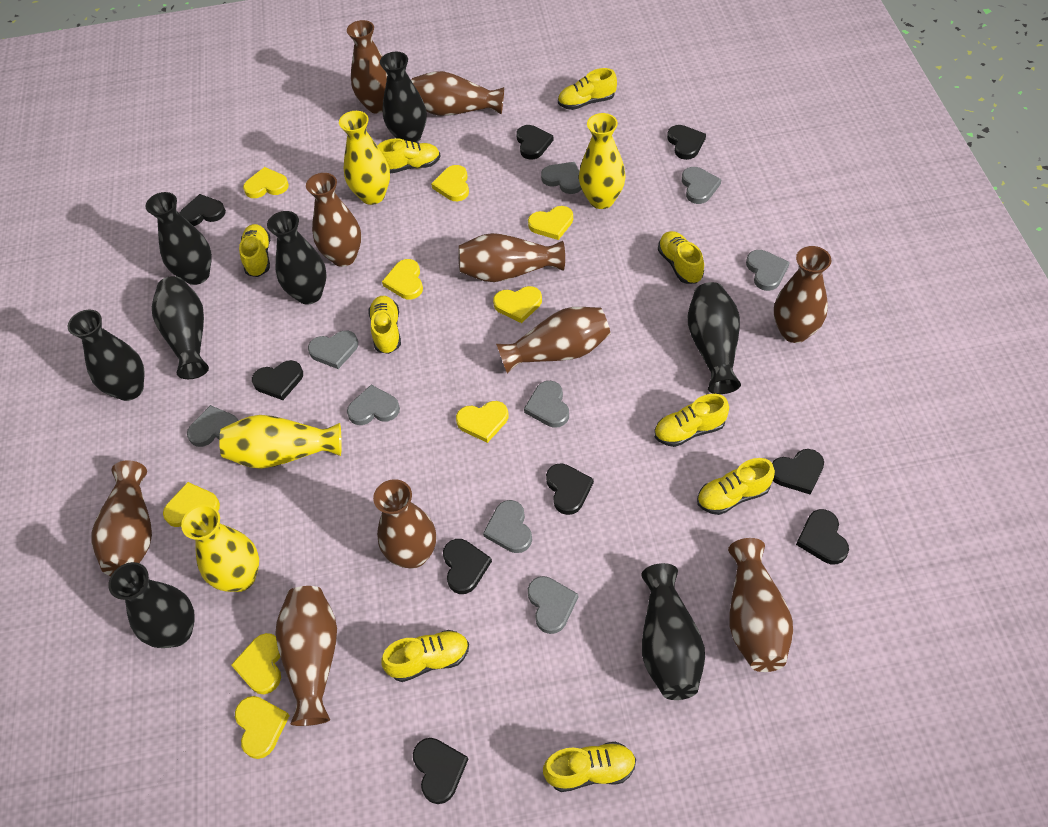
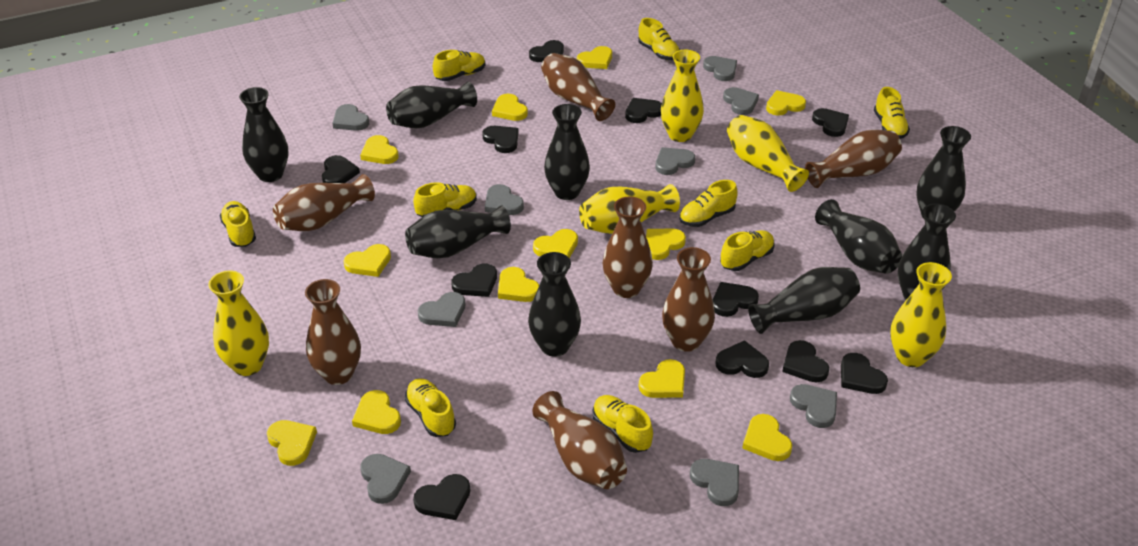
black heart: [180,194,226,226] [252,360,303,400] [413,738,468,804] [443,539,492,594] [516,125,554,160] [546,463,594,515] [667,125,706,160] [772,449,824,495] [796,509,849,564] = 9 -> [322,155,360,183] [413,474,470,520] [451,263,497,297] [482,126,518,153] [529,40,564,62] [625,98,662,123] [713,282,759,317] [715,340,769,378] [782,340,829,382] [812,108,849,137] [841,353,888,394] = 11
black vase: [68,310,145,401] [108,562,195,648] [146,192,212,285] [152,276,209,379] [267,211,326,305] [380,52,427,143] [641,563,705,700] [688,282,741,394] = 8 -> [239,87,288,182] [386,82,477,128] [405,205,511,258] [528,252,581,357] [544,104,590,200] [748,267,860,334] [815,199,902,274] [898,203,956,300] [916,126,971,219] = 9
brown vase: [91,460,152,576] [275,586,337,726] [306,173,361,267] [347,20,387,113] [373,479,436,569] [411,71,504,116] [458,233,565,282] [496,307,611,373] [728,538,793,672] [774,246,831,343] = 10 -> [273,174,375,231] [305,279,361,385] [532,391,627,489] [541,53,615,121] [603,196,653,298] [662,247,715,352] [805,130,902,188] = 7
yellow heart: [163,482,220,527] [231,633,281,694] [235,696,290,759] [243,167,289,198] [382,259,423,299] [431,165,469,201] [456,401,508,443] [493,286,542,323] [528,206,573,240] = 9 -> [267,420,317,466] [343,244,391,277] [352,390,401,434] [360,135,399,164] [492,94,528,121] [498,267,539,302] [533,229,578,258] [577,46,612,69] [638,359,685,398] [646,229,686,260] [742,414,792,461] [766,90,806,116] = 12
yellow vase: [181,505,259,592] [219,415,342,469] [339,111,390,205] [579,113,626,209] = 4 -> [208,271,269,376] [579,184,680,234] [661,50,704,142] [727,115,809,192] [890,262,952,367] = 5

